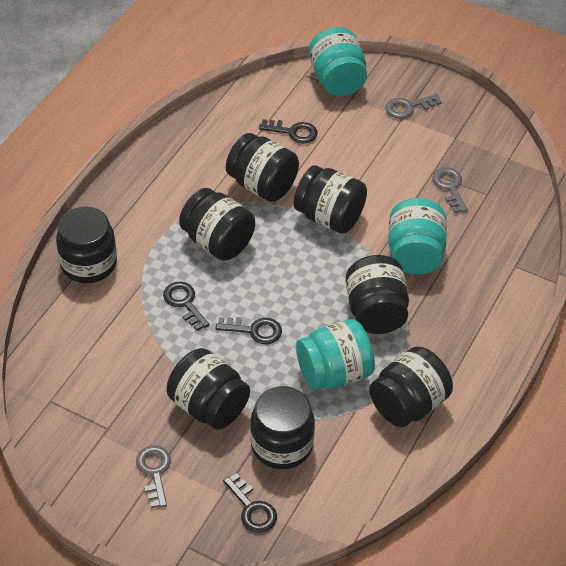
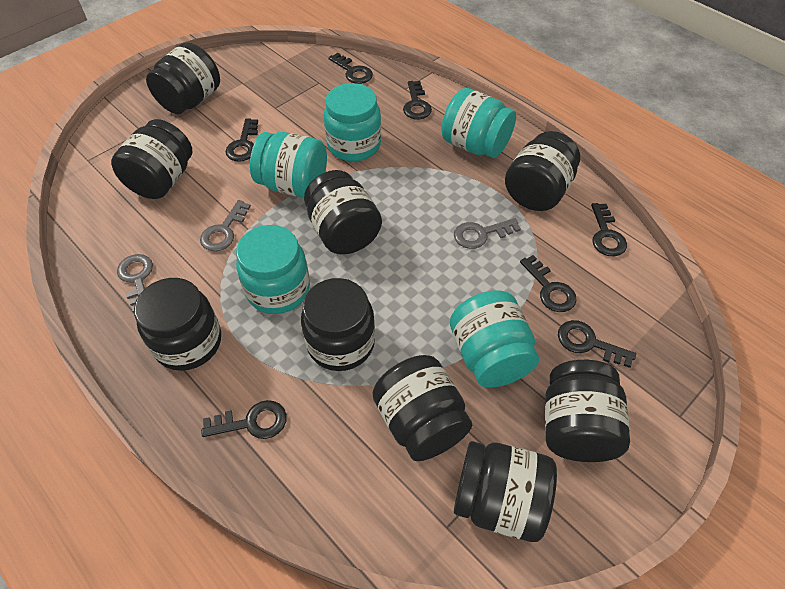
black jar: [56,206,117,283] [167,348,250,430] [179,188,255,261] [226,133,299,202] [250,386,315,469] [294,165,367,234] [346,255,409,334] [369,346,453,427] = 8 -> [111,119,192,199] [134,278,221,371] [146,42,220,114] [301,278,375,371] [304,170,382,254] [372,355,472,461] [454,441,557,542] [505,131,580,211] [545,360,630,462] = 9
black key: [163,282,210,331] [215,317,282,344] [223,473,277,533] [259,119,318,144] = 4 -> [201,400,287,439] [226,118,258,162] [328,53,373,84] [403,81,432,119] [520,255,576,312] [558,320,636,368] [591,203,627,256] = 7
turquoise jar: [296,319,375,391] [309,27,367,96] [389,198,447,275] = 3 -> [236,225,310,314] [250,132,327,198] [324,83,381,161] [441,88,516,158] [450,290,539,388] = 5

